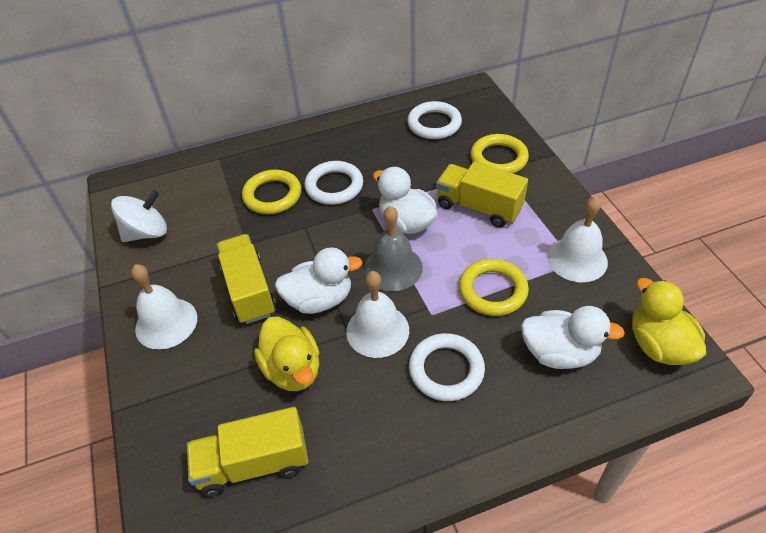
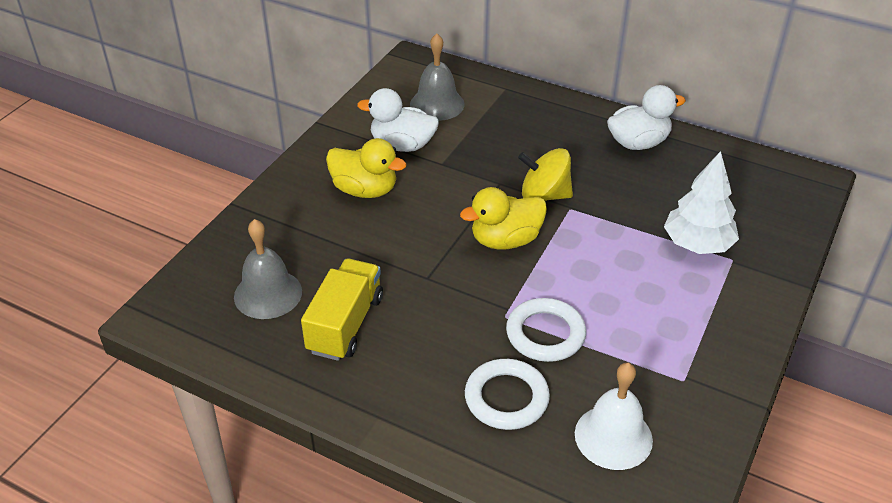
grey bell: [364,206,423,291] = 1 -> [234,219,302,319] [410,33,465,121] = 2
white bell: [131,264,197,349] [346,271,409,358] [547,196,608,282] = 3 -> [575,363,653,470] = 1
white duck: [275,247,363,314] [373,167,437,234] [521,306,625,369] = 3 -> [357,88,439,152] [607,85,686,150] = 2
white ring: [304,161,363,205] [407,101,462,139] [409,333,485,401] = 3 -> [465,359,550,430] [506,298,586,362] = 2
white spinning top: [111,190,167,242] = 1 -> none = 0
white tree: none = 0 -> [664,151,739,254] = 1
yellow ring: [242,170,301,214] [459,259,529,316] [470,134,529,174] = 3 -> none = 0
yellow spinning top: none = 0 -> [518,148,573,201] = 1
yellow truck: [187,407,308,497] [217,234,276,324] [436,162,528,228] = 3 -> [301,258,383,361] = 1

